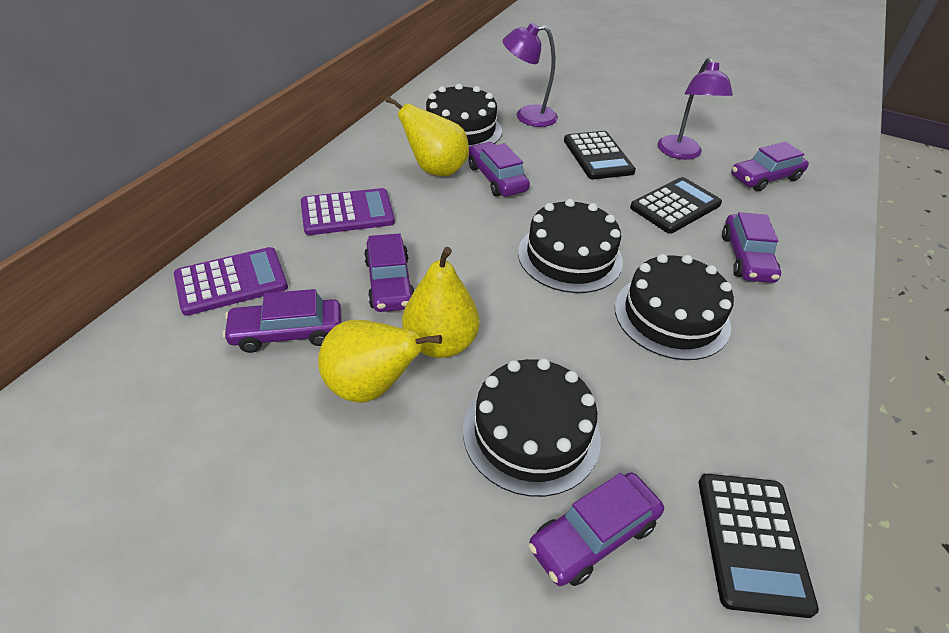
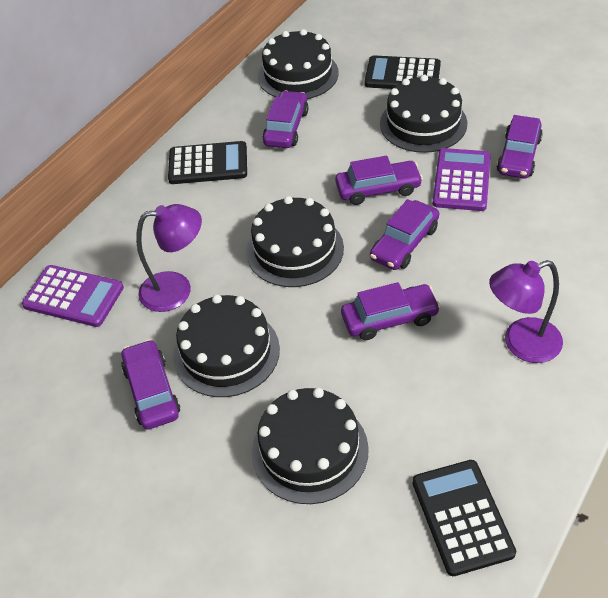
black cake: [426,83,502,146] [463,358,601,497] [518,199,623,293] [615,254,734,360] = 4 -> [173,295,280,397] [246,196,344,287] [252,388,369,504] [258,29,339,99] [380,75,467,153] = 5
yellow pear: [318,320,442,403] [386,96,469,176] [402,247,480,358] = 3 -> none = 0

